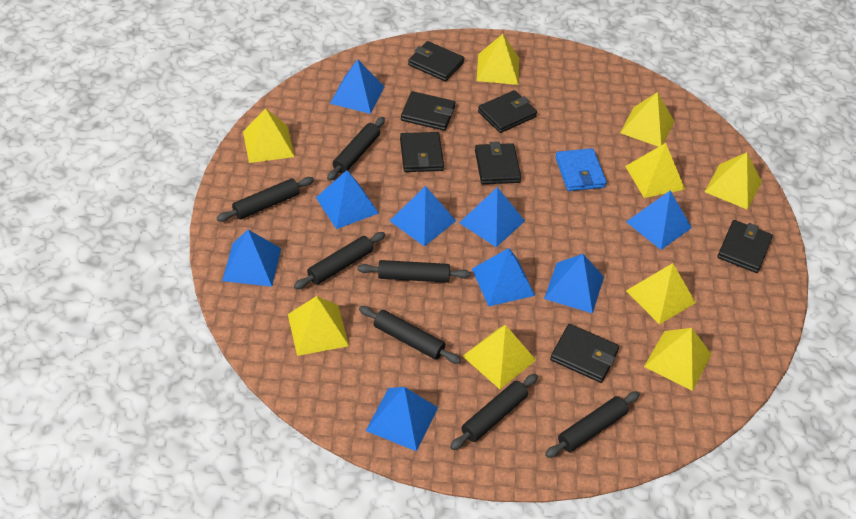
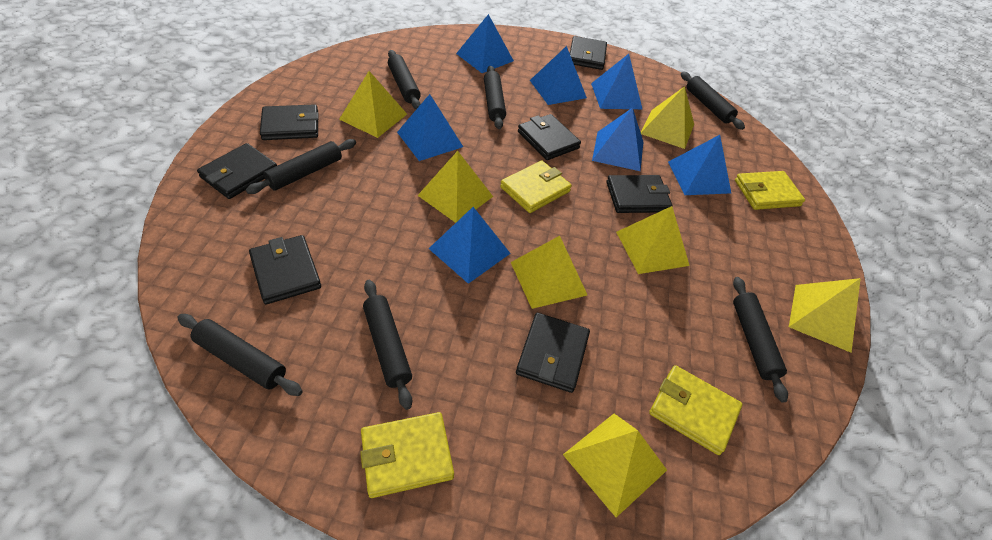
blue pyramid: [222,230,281,287] [316,170,379,229] [330,59,385,114] [366,387,438,451] [390,186,456,247] [459,187,525,247] [472,248,535,307] [544,254,604,314] [626,191,692,250] = 9 -> [397,94,463,161] [429,207,511,284] [456,14,514,73] [530,46,587,105] [591,54,642,109] [592,108,643,171] [668,135,731,195] = 7
blue wallet: [555,148,607,191] = 1 -> none = 0
yellow pyramid: [243,108,295,163] [288,296,349,356] [463,325,536,389] [476,34,519,85] [620,92,674,147] [625,143,685,198] [626,263,696,324] [644,328,712,391] [705,152,762,210] = 9 -> [339,71,407,138] [417,151,493,223] [511,236,587,309] [563,414,667,517] [616,206,690,274] [641,86,694,149] [789,278,861,353] = 7
yellow wallet: none = 0 -> [360,412,454,498] [500,160,572,213] [649,365,742,455] [735,171,805,210] = 4

